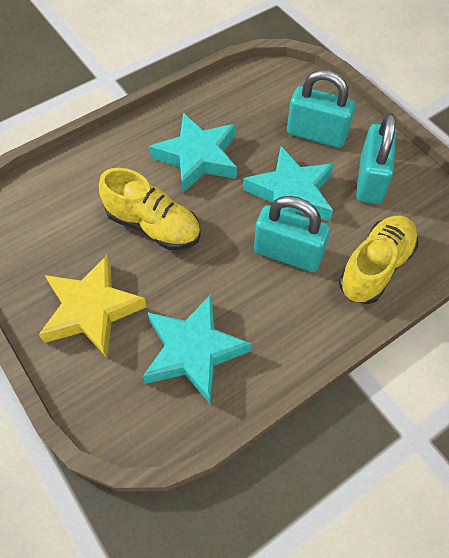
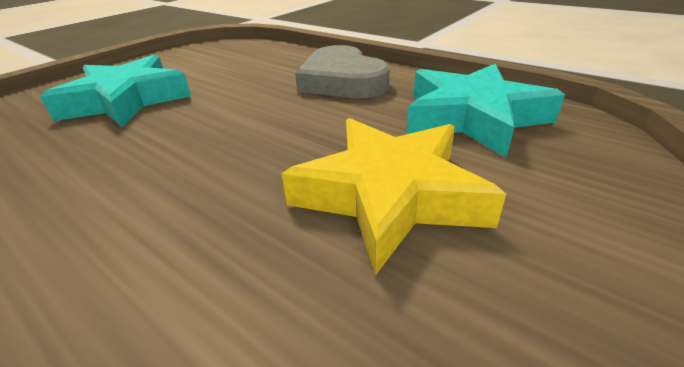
grey heart: none = 0 -> [295,45,390,98] = 1
turquoise padlock: [254,196,330,272] [287,70,356,148] [356,113,396,204] = 3 -> none = 0
turquoise star: [143,295,251,405] [149,113,237,193] [243,146,334,221] = 3 -> [40,55,191,127] [406,64,565,158] = 2
yellow shoe: [99,168,201,250] [339,216,418,304] = 2 -> none = 0

